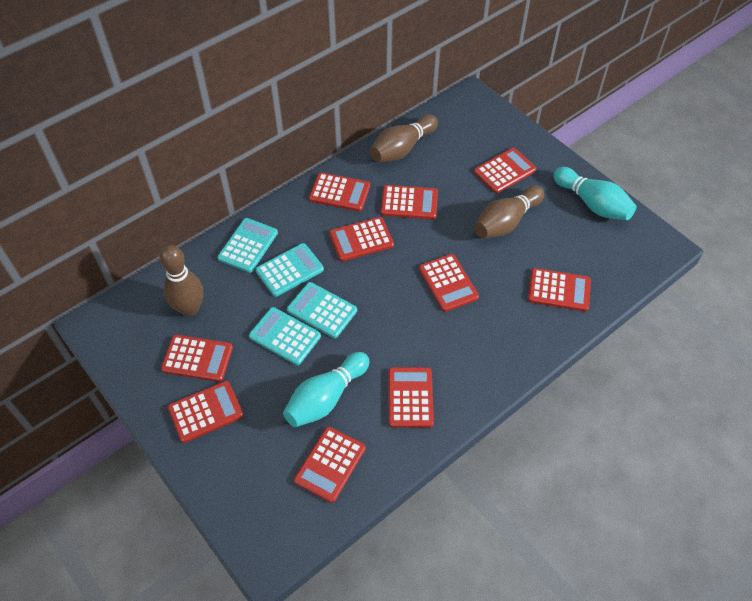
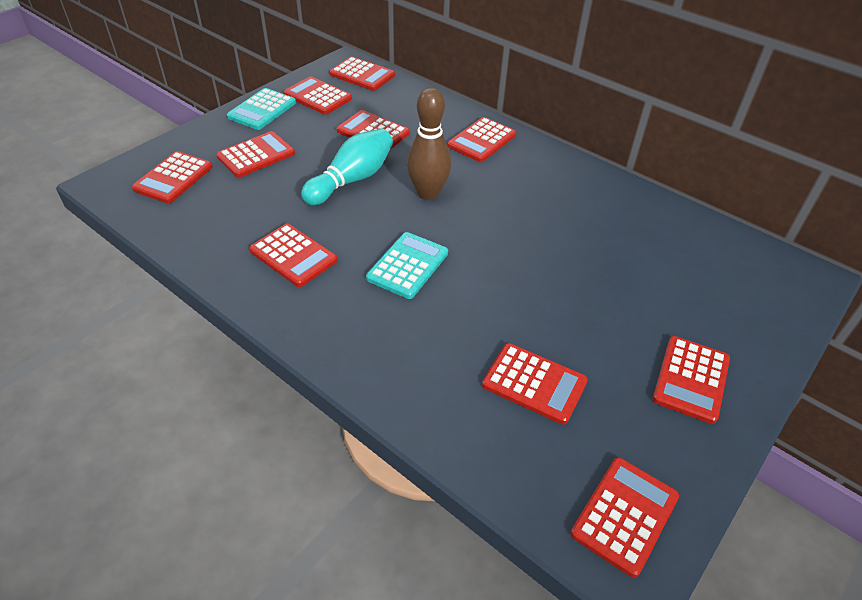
brown bowling pin: [159,245,203,317] [370,114,438,162] [474,185,544,238] = 3 -> [407,88,451,200] = 1
turquoise bowling pin: [283,352,370,427] [553,167,636,220] = 2 -> [301,129,393,205] = 1
turquoise calculator: [217,218,278,273] [249,307,321,365] [255,243,324,297] [287,282,357,338] = 4 -> [227,88,296,130] [366,232,448,299] = 2

